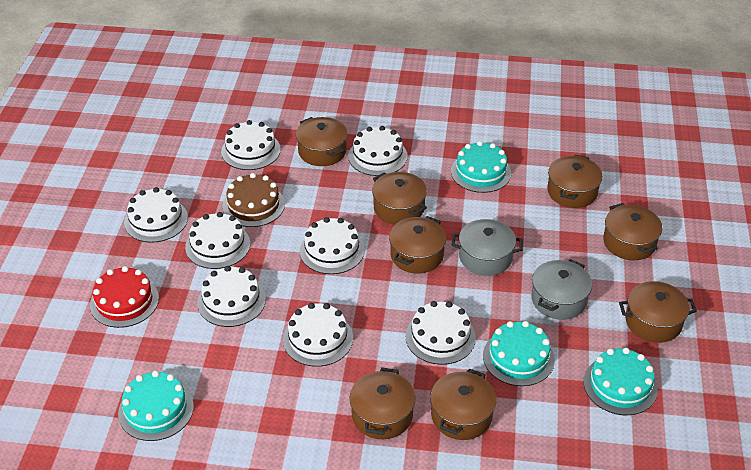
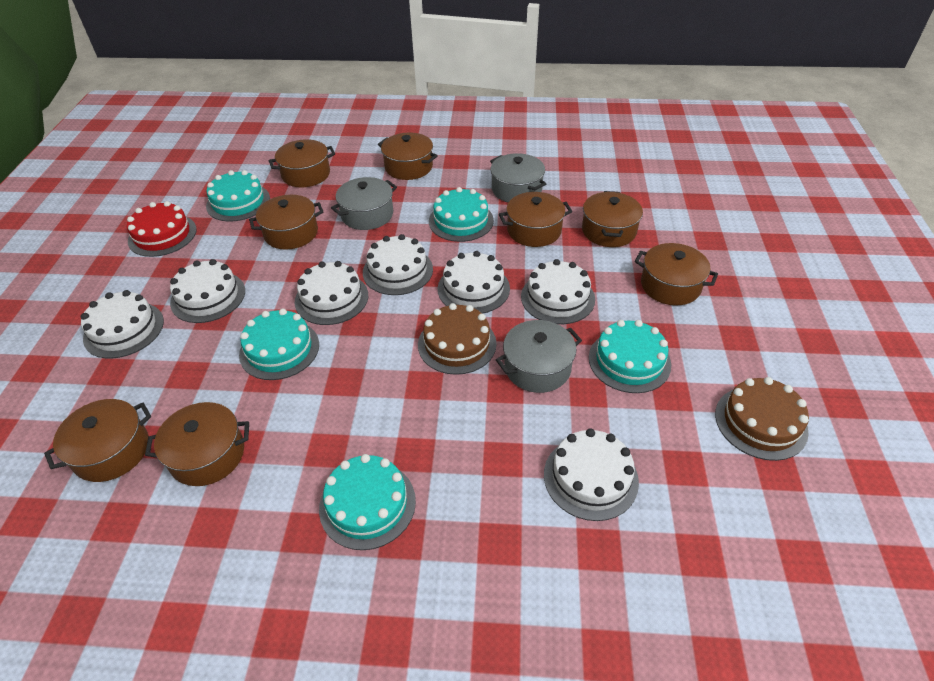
brown cake: [222,173,285,227] = 1 -> [418,303,497,375] [715,377,809,461] = 2
grey pot: [452,219,523,276] [531,259,592,320] = 2 -> [331,177,397,230] [490,153,546,203] [496,320,582,393] = 3
turquoise cake: [118,371,194,441] [451,141,511,193] [483,321,555,386] [584,348,658,415] = 4 -> [206,170,270,221] [239,309,319,380] [319,454,416,550] [429,187,494,242] [589,320,671,393] = 5
white cake: [124,187,188,243] [185,212,250,269] [197,266,266,327] [221,120,281,170] [283,303,353,367] [299,217,365,274] [348,126,408,176] [405,301,476,365] = 8 -> [81,290,164,359] [170,259,245,323] [295,261,368,325] [363,234,433,295] [438,251,510,314] [521,259,595,324] [544,428,639,521] = 7

